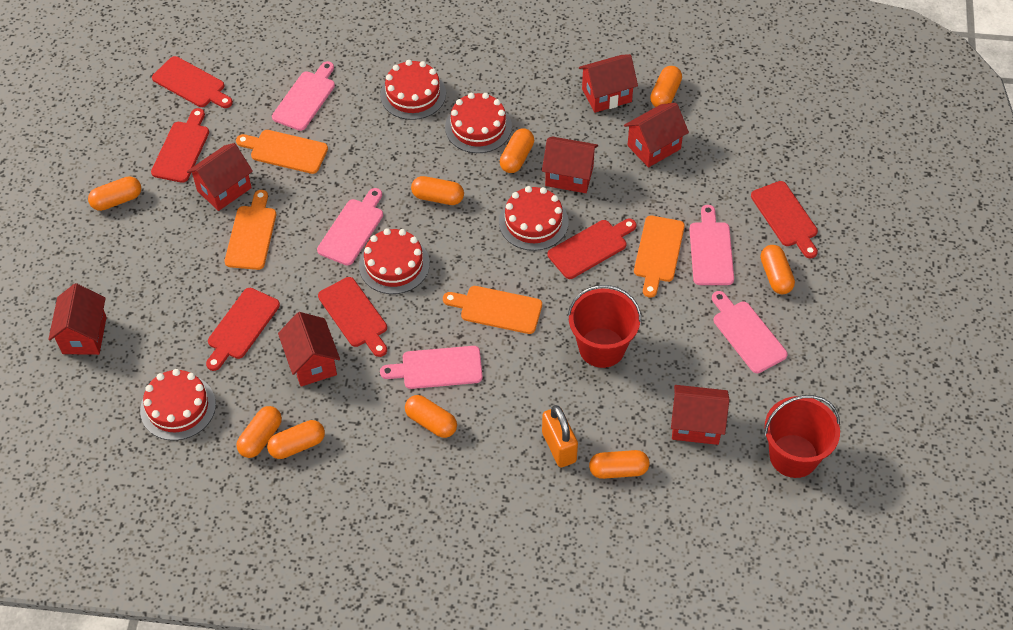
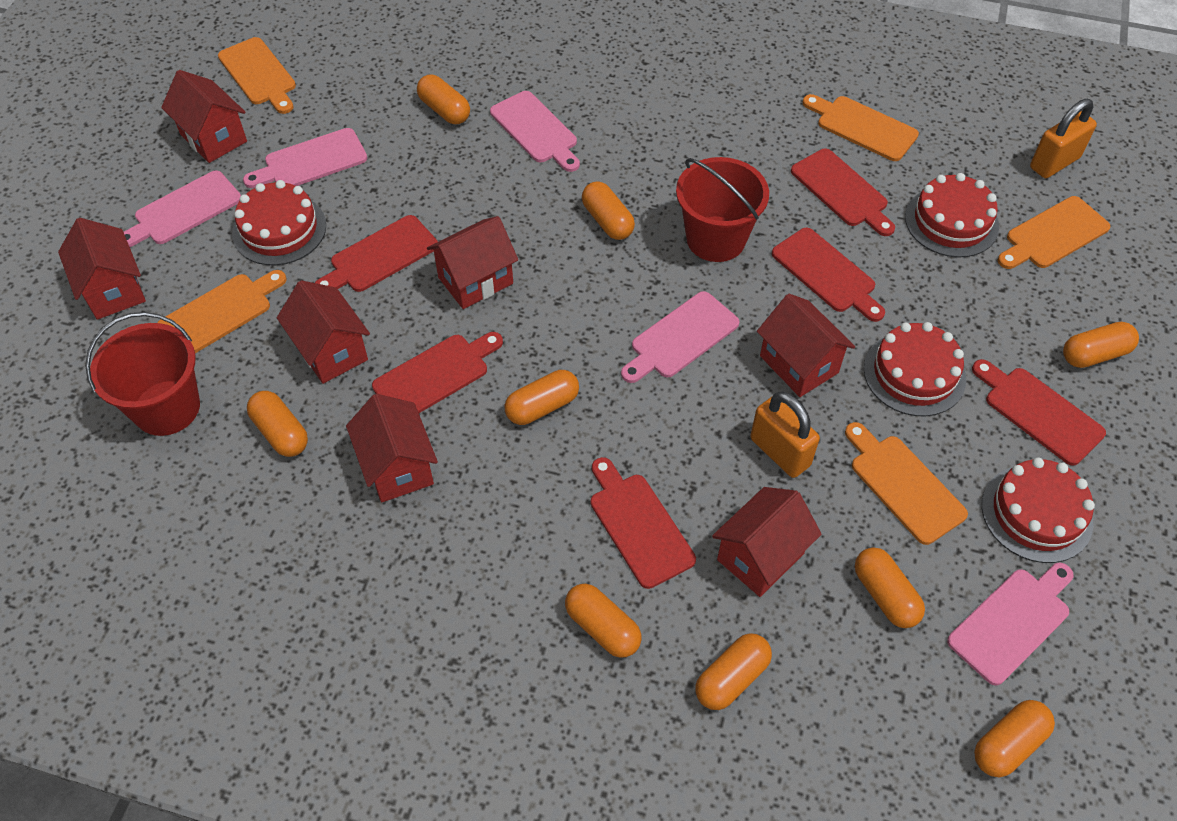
orange cutting board: [225,190,276,270] [236,130,328,174] [443,286,542,334] [634,216,685,298] = 4 -> [157,270,286,353] [218,37,296,114] [803,94,919,161] [845,422,968,545] [998,196,1111,269] = 5
orange padlock: [542,405,578,467] = 1 -> [750,391,820,478] [1030,99,1097,178] = 2
red cake: [140,369,216,441] [359,228,430,294] [380,60,446,120] [445,93,512,153] [499,186,569,251] = 5 -> [232,180,326,265] [864,322,966,417] [905,173,999,258] [982,457,1095,563] = 4

